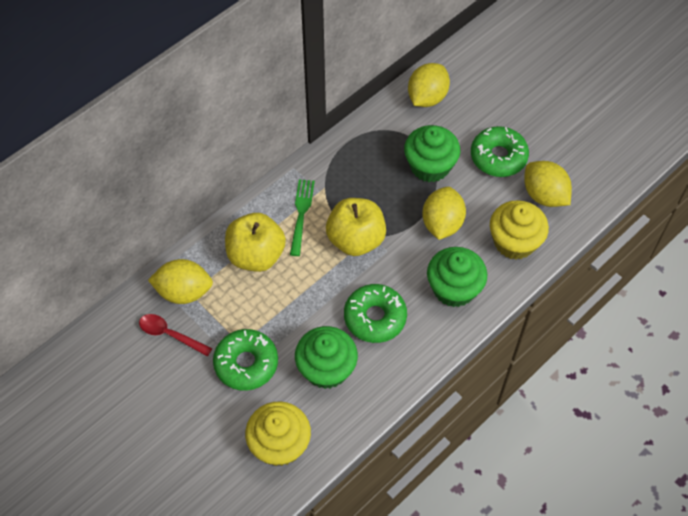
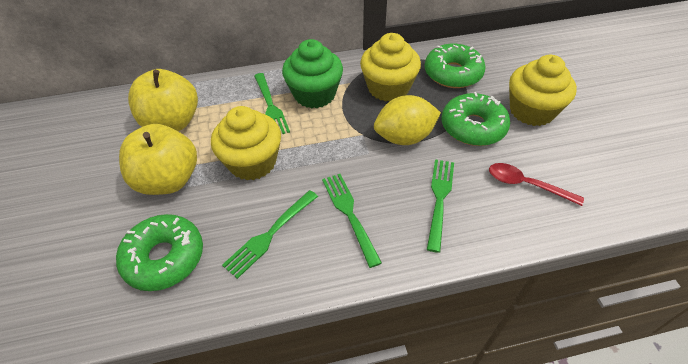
green cupcake: [295,326,358,389] [404,125,460,182] [427,247,487,307] = 3 -> [282,39,343,108] = 1
green fork: [290,179,315,256] = 1 -> [222,190,318,279] [254,73,290,134] [322,174,382,268] [427,159,454,253] = 4
yellow cupcake: [245,401,311,466] [490,200,549,260] = 2 -> [211,106,281,180] [360,33,421,102] [509,55,577,126] = 3
yellow lemon: [148,259,213,304] [408,63,450,107] [422,187,466,240] [524,161,572,207] = 4 -> [374,95,441,145] = 1

